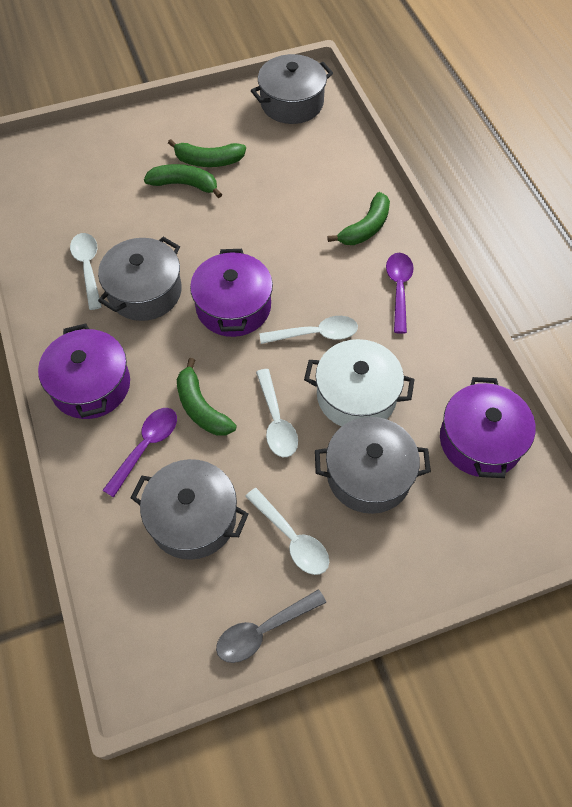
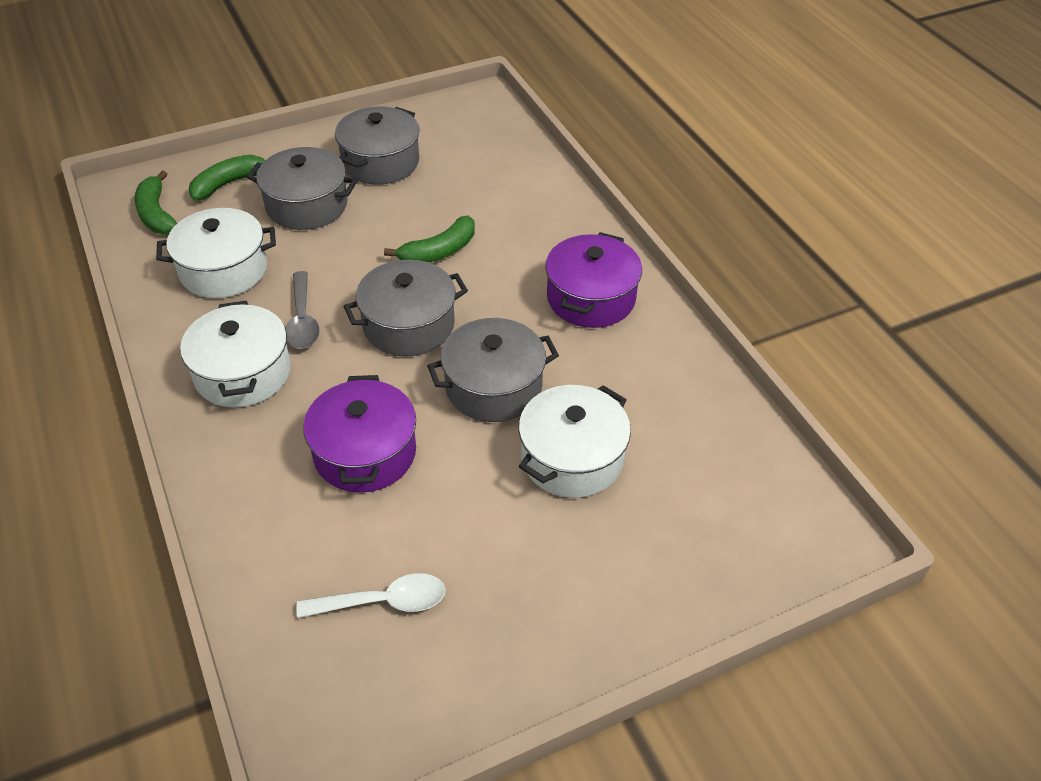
green banana: [144,164,222,198] [168,139,246,167] [177,358,237,436] [327,192,390,245] = 4 -> [135,170,177,234] [189,155,265,201] [384,216,475,263] = 3
purple pot: [38,324,130,419] [190,249,273,337] [440,377,536,478] = 3 -> [303,375,416,493] [545,232,642,328] = 2
purple spoon: [102,408,177,497] [386,253,414,334] = 2 -> none = 0
white pot: [304,339,415,427] = 1 -> [156,208,276,298] [180,301,291,408] [519,385,631,498] = 3
white spoon: [70,233,102,310] [245,488,329,575] [256,369,298,457] [260,316,358,344] = 4 -> [297,573,446,618] = 1

